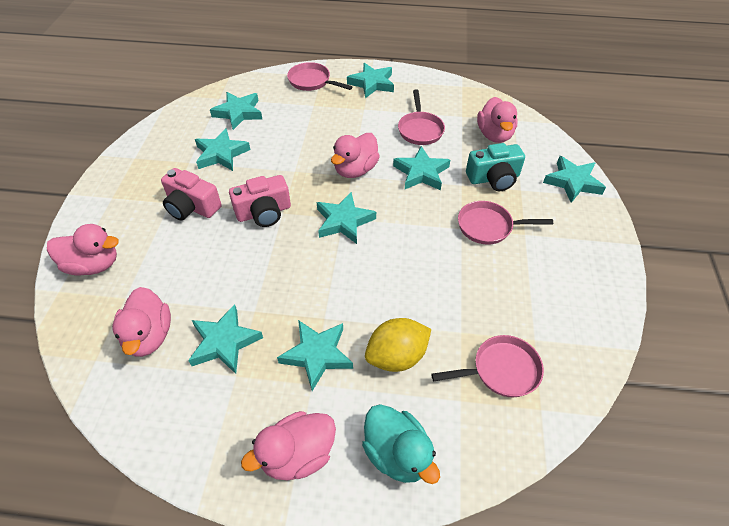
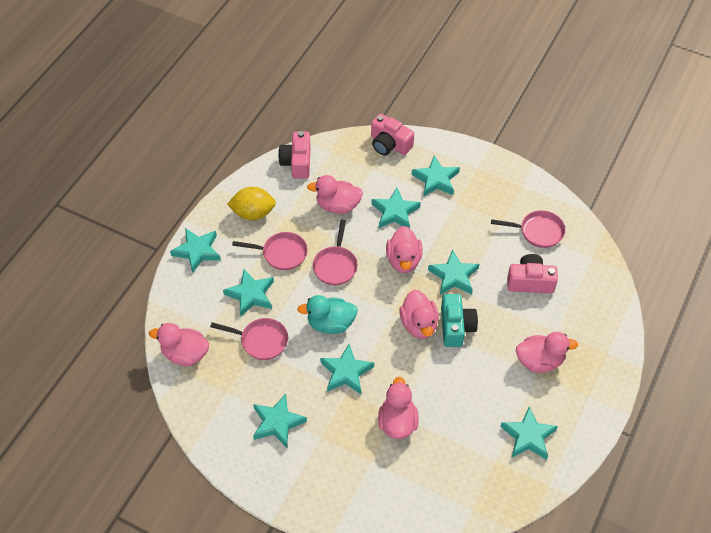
pink camera: [161,168,221,221] [229,175,291,227] = 2 -> [278,131,311,179] [371,114,414,155] [507,254,558,293] = 3
pink duck: [47,224,119,275] [112,287,171,357] [241,411,336,481] [331,133,380,178] [477,97,518,143] = 5 -> [149,323,209,366] [307,175,363,214] [378,377,419,439] [386,226,423,273] [399,290,439,339] [516,332,578,373] = 6

